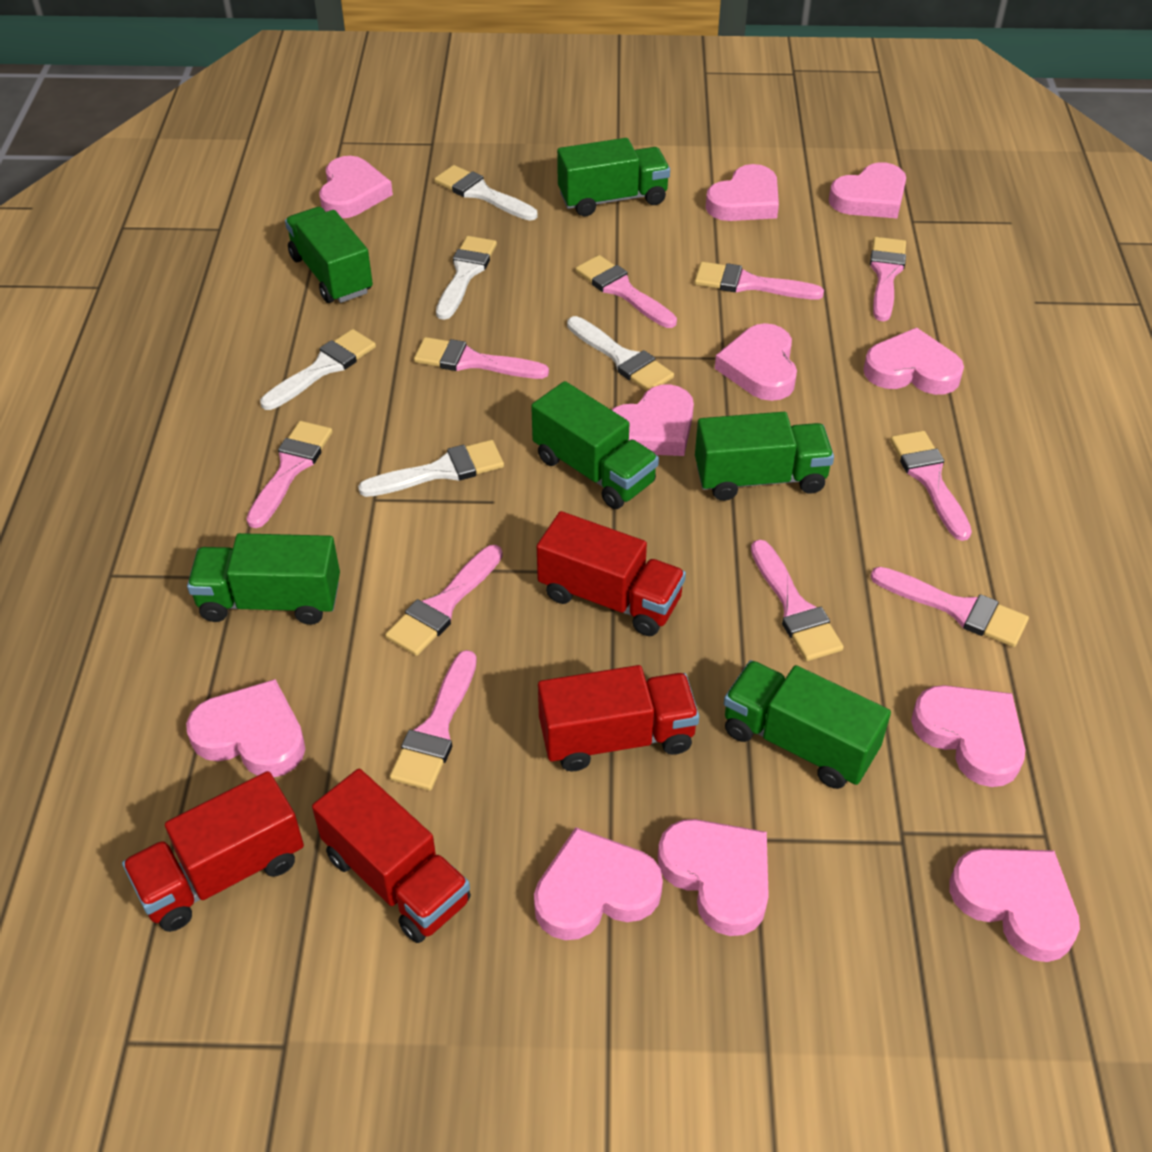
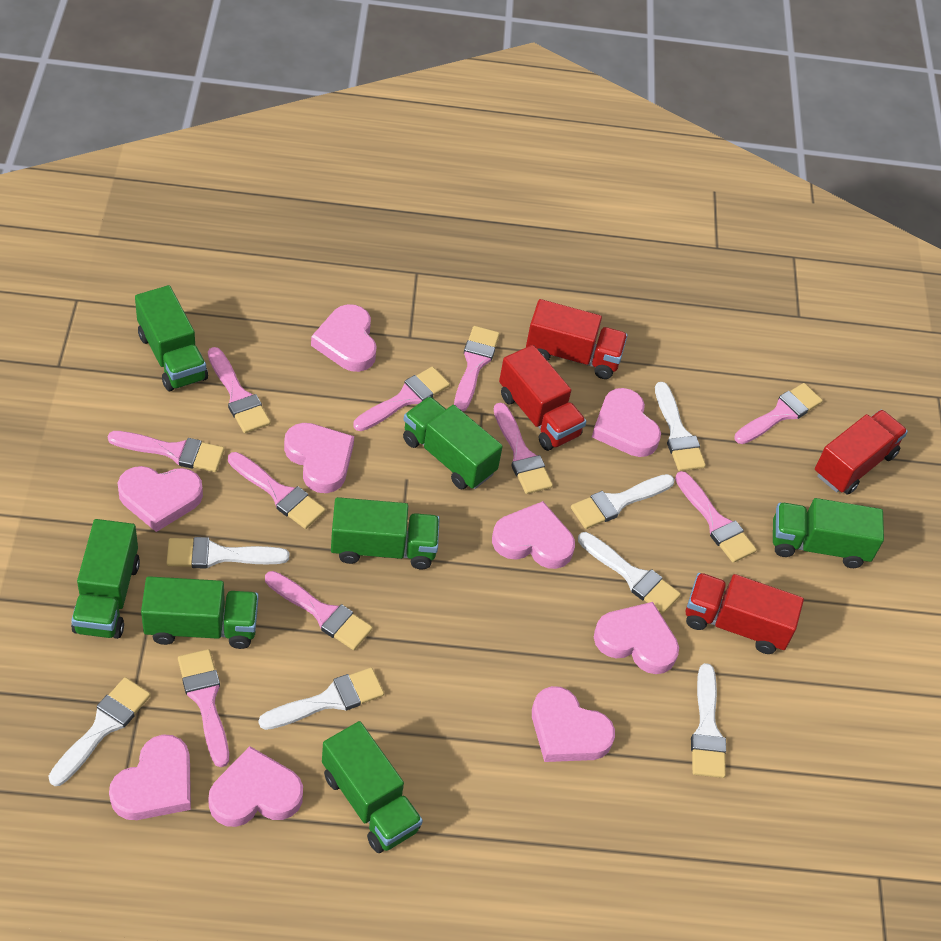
green truck: [187,533,340,625] [285,207,373,303] [531,381,659,509] [557,138,670,216] [695,412,834,501] [724,660,891,789] = 6 -> [71,519,140,639] [135,285,208,391] [141,576,259,649] [322,721,423,853] [331,497,440,569] [403,396,503,489] [773,498,884,568] = 7
pink heart: [186,679,305,777] [319,156,393,218] [534,827,663,940] [612,384,694,456] [658,819,769,936] [705,164,779,221] [715,323,797,401] [829,162,906,218] [863,327,964,395] [911,685,1025,787] [949,848,1080,962] = 11 -> [109,734,191,820] [118,466,203,532] [208,746,303,827] [284,423,354,493] [311,304,377,372] [492,501,575,569] [532,686,615,762] [592,388,661,457] [594,602,679,674] = 9
white brush: [260,329,376,410] [358,440,504,497] [434,165,537,221] [436,236,497,320] [567,316,674,391] = 5 -> [48,677,151,786] [166,537,289,569] [258,668,384,730] [571,474,674,529] [578,532,681,614] [655,382,706,471] [691,663,726,778] = 7

